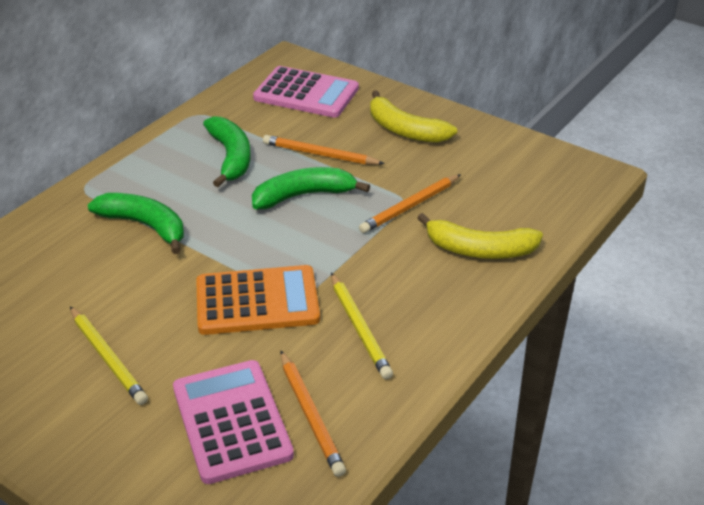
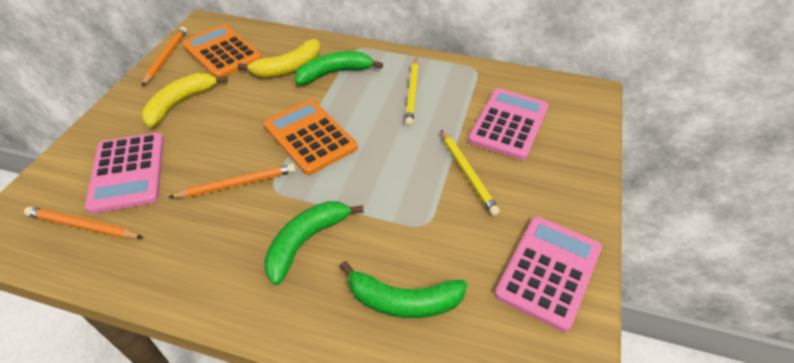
orange calculator: [196,265,320,335] = 1 -> [182,25,262,77] [264,100,358,175] = 2
pink calculator: [173,360,294,484] [253,66,359,118] = 2 -> [85,133,164,214] [468,88,549,160] [495,216,602,332] = 3

